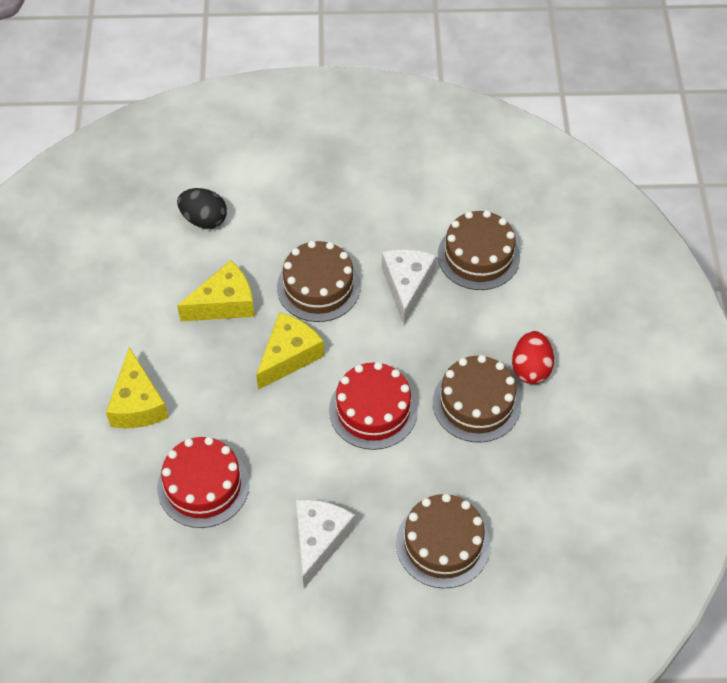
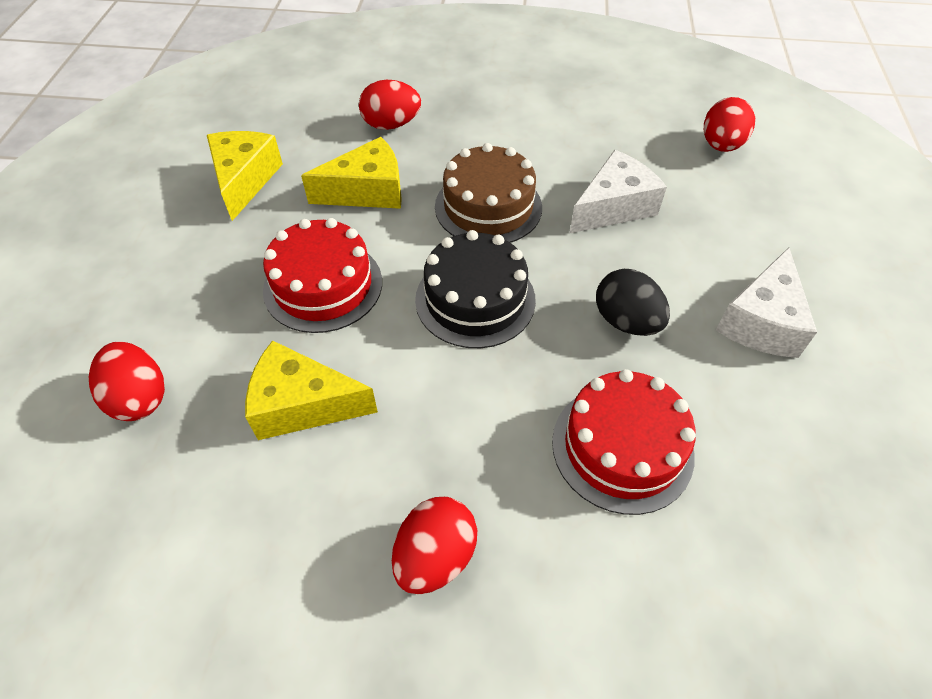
black cake: none = 0 -> [415,230,536,348] = 1
brown cake: [277,241,361,322] [396,494,490,588] [433,355,521,442] [438,210,520,290] = 4 -> [435,143,542,243] = 1
red egg: [512,331,554,384] = 1 -> [89,341,165,421] [359,80,421,130] [392,497,477,594] [704,97,755,152] = 4

